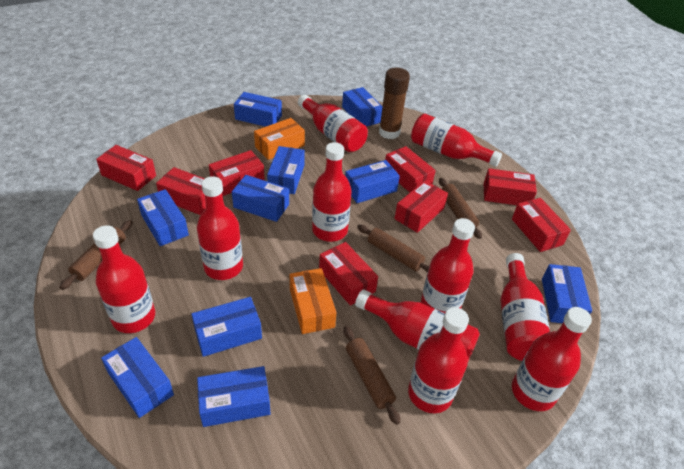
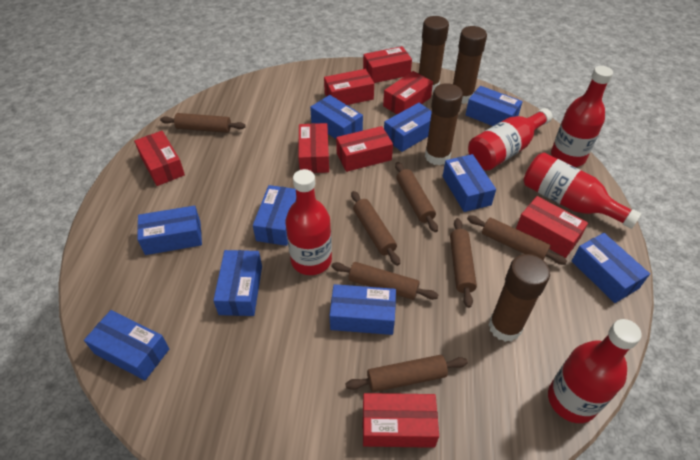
brown glue stick: [379,68,410,139] = 1 -> [419,16,449,92] [425,83,463,166] [453,26,487,104] [489,254,550,342] = 4
brown rolling pin: [59,220,133,290] [343,326,400,425] [357,224,429,273] [439,178,482,239] = 4 -> [160,113,245,133] [331,262,438,300] [345,355,468,392] [351,191,400,266] [395,162,438,232] [450,218,477,308] [467,216,567,265] = 7
orange box: [254,118,305,160] [290,268,336,334] = 2 -> none = 0
red bottle: [93,225,155,333] [197,176,243,280] [298,94,368,152] [312,142,352,242] [355,289,480,361] [408,307,469,413] [411,114,502,167] [421,218,475,313] [500,253,550,361] [512,307,592,411] = 10 -> [285,169,332,275] [468,108,552,170] [523,152,641,229] [548,319,642,423] [551,66,613,167] = 5

